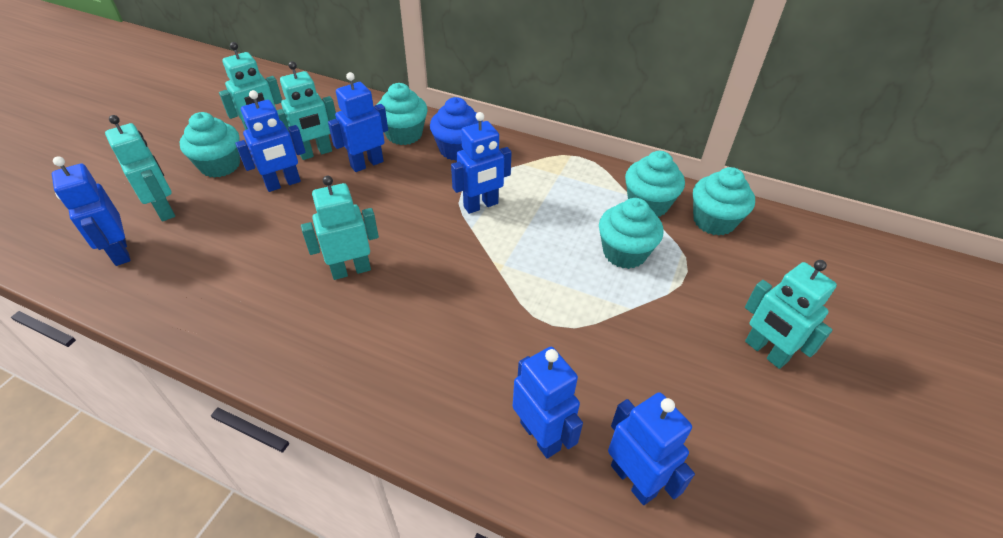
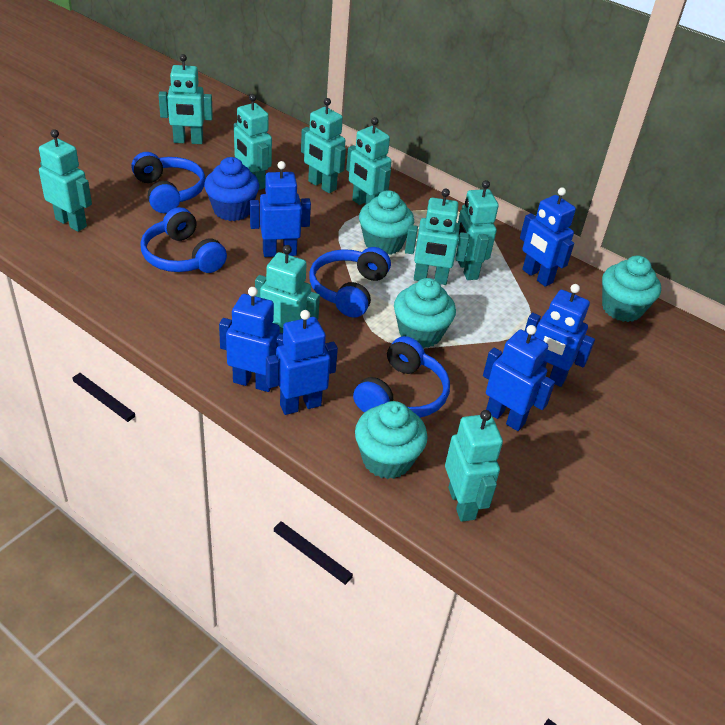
blue headphones: none = 0 -> [131,152,206,213] [140,207,227,273] [309,247,391,317] [353,336,450,418] = 4
turquoise cupcake: [179,112,240,178] [377,83,428,145] [599,198,664,269] [625,151,685,217] [693,167,755,236] = 5 -> [355,401,428,479] [359,190,414,255] [394,278,456,348] [602,256,661,322] = 4
turquoise robot: [105,115,175,221] [219,42,282,130] [277,61,336,160] [301,176,379,280] [745,260,837,369] = 5 -> [39,129,92,232] [158,54,213,144] [234,94,272,190] [255,245,320,333] [301,98,346,193] [346,117,392,205] [405,189,469,285] [445,410,503,522] [457,180,499,280] = 9

